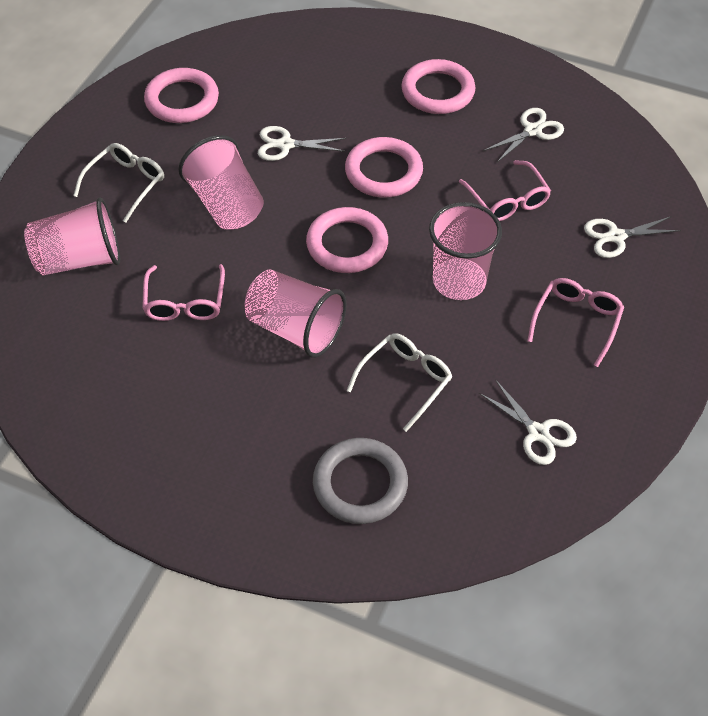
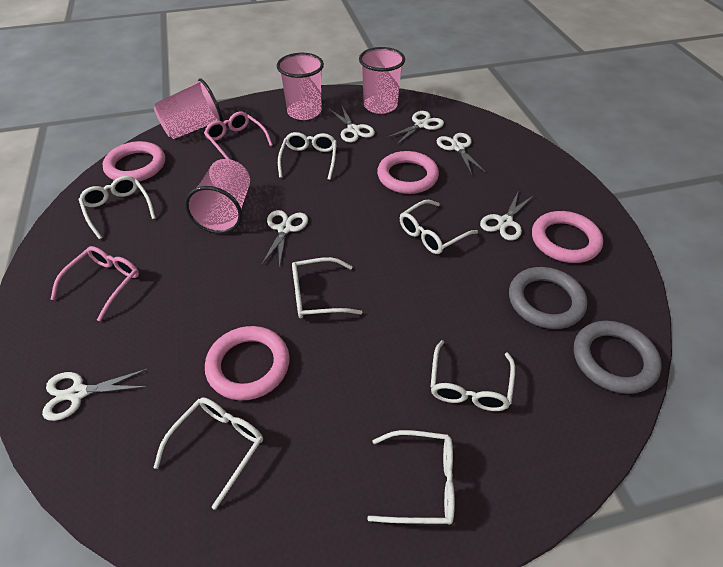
grey ring: [313,438,408,524] = 1 -> [509,267,587,329] [574,321,662,394] = 2
pink glasses: [142,264,225,321] [459,160,551,221] [527,278,624,367] = 3 -> [50,246,139,321] [204,112,273,159] = 2
white glasses: [73,143,164,223] [346,333,452,432] = 2 -> [79,176,156,239] [153,398,263,510] [278,132,337,180] [292,257,363,319] [367,430,455,525] [400,200,478,254] [431,340,515,411] = 7
white scissors: [258,126,346,161] [479,379,577,465] [483,108,564,162] [584,216,681,258] = 4 -> [42,369,148,421] [261,210,308,267] [329,106,375,142] [386,111,444,145] [437,133,486,175] [480,190,534,241] = 6

